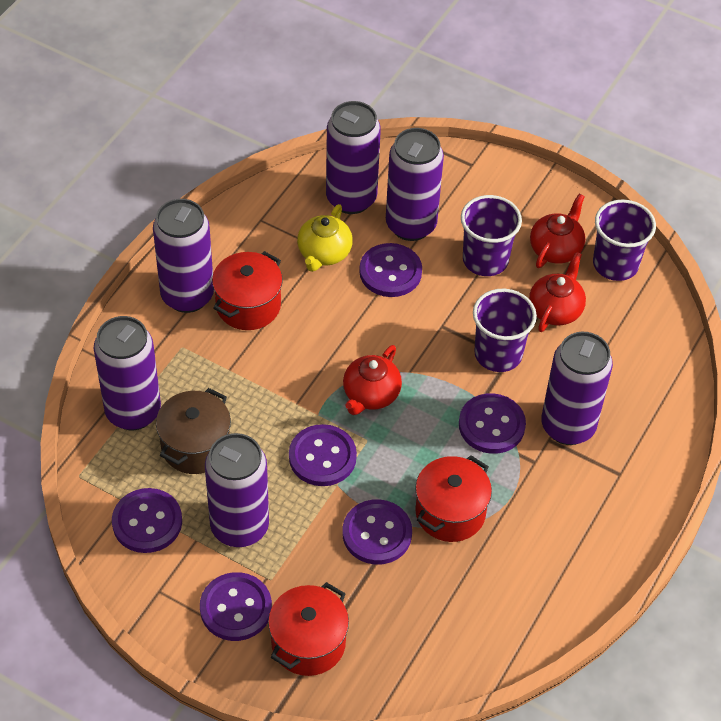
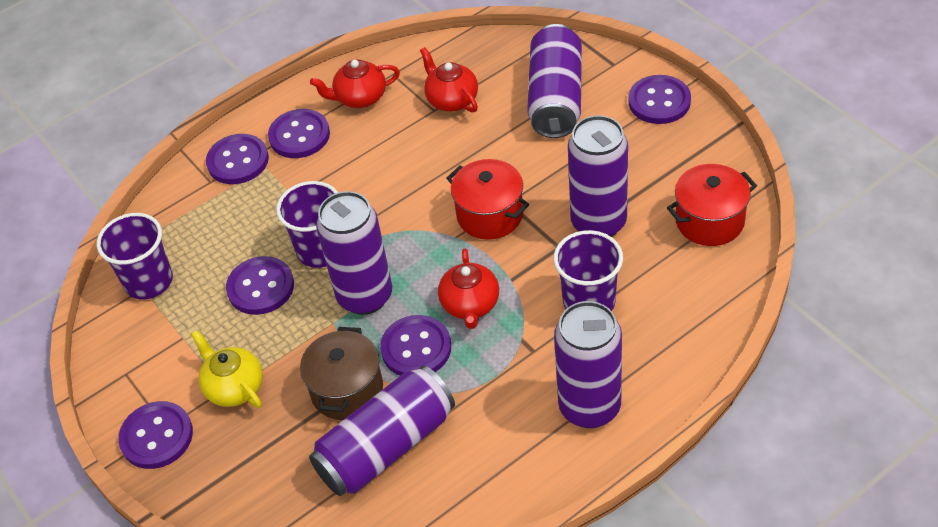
purple can: [93,316,161,430] [153,199,214,313] [205,433,269,547] [326,101,381,214] [386,128,444,241] [541,332,613,445] = 6 -> [309,365,455,496] [316,191,392,315] [527,24,582,138] [554,301,622,428] [568,115,628,237] = 5
red pot: [212,251,283,330] [268,582,349,676] [415,455,492,542] = 3 -> [446,159,529,240] [667,164,757,246] = 2

